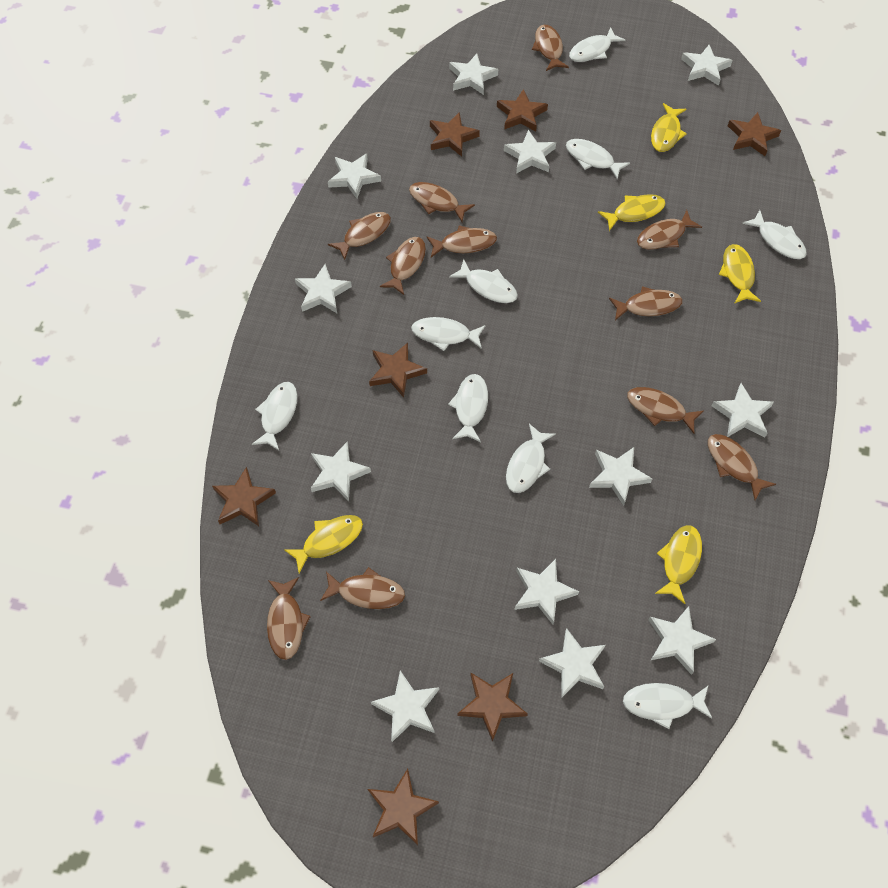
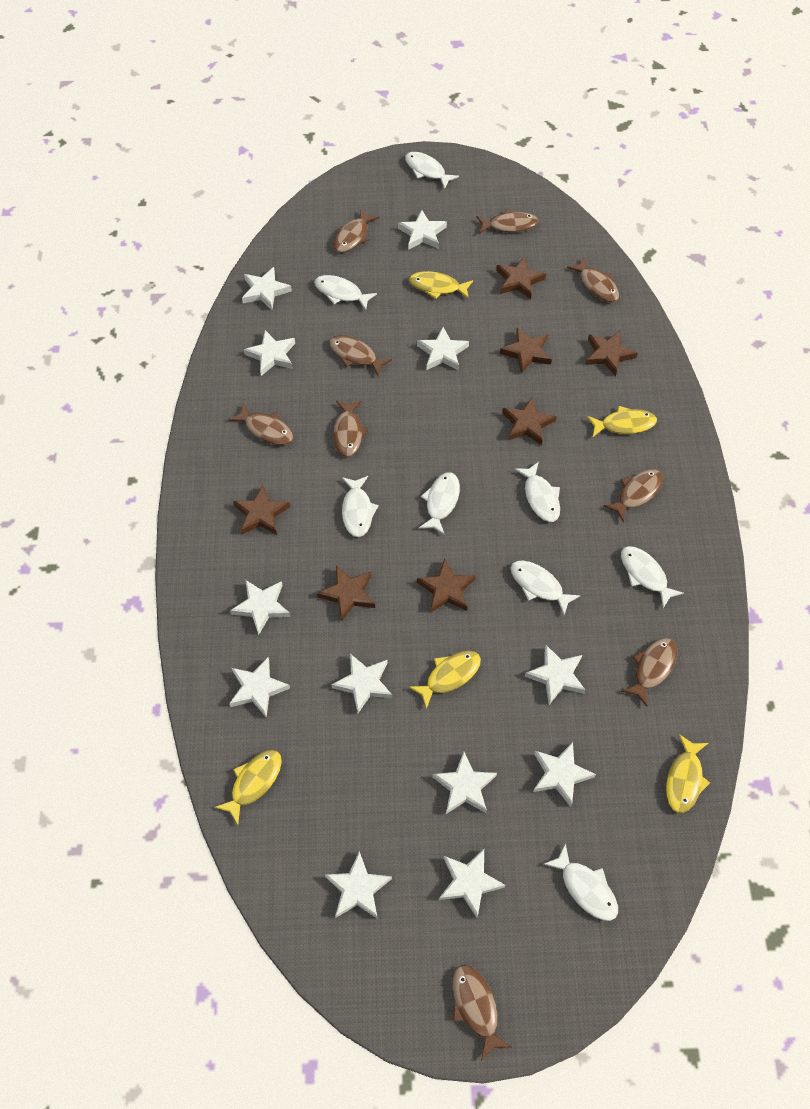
brown fish: [267,577,311,660] [320,567,405,609] [328,212,391,260] [380,237,426,295] [409,182,475,222] [426,225,497,257] [532,25,569,71] [609,286,683,320] [627,387,704,434] [637,210,702,250] [708,434,776,500] = 11 -> [229,403,293,445] [329,335,392,376] [333,209,380,253] [333,401,369,457] [452,965,511,1061] [477,209,539,234] [567,258,619,302] [603,469,663,523] [622,638,677,706] = 9
white fish: [252,382,297,450] [411,317,485,351] [448,374,488,442] [449,259,518,303] [506,424,556,493] [566,139,630,180] [569,27,626,62] [623,683,712,729] [742,210,807,259] = 9 -> [314,275,377,310] [342,476,379,537] [405,152,459,189] [419,472,460,535] [511,560,580,615] [514,462,560,522] [544,843,618,921] [621,546,684,608] = 8

